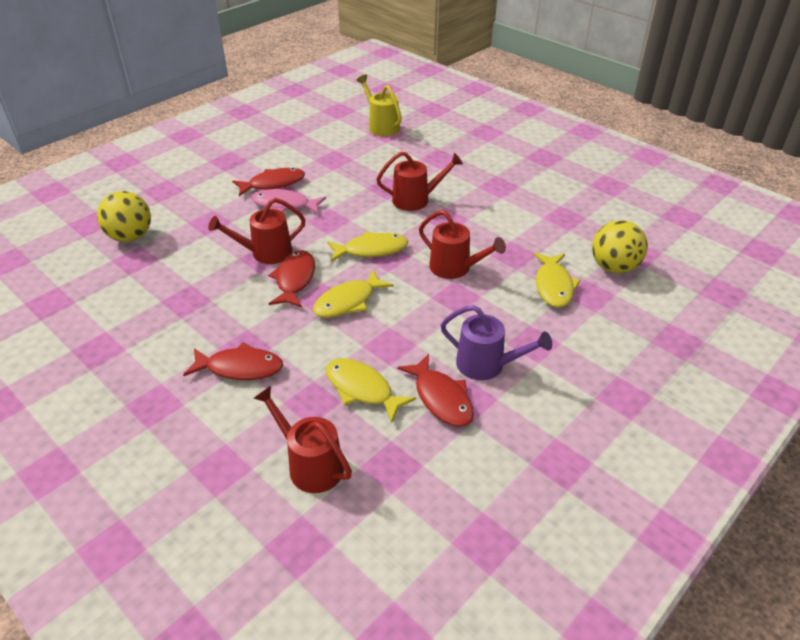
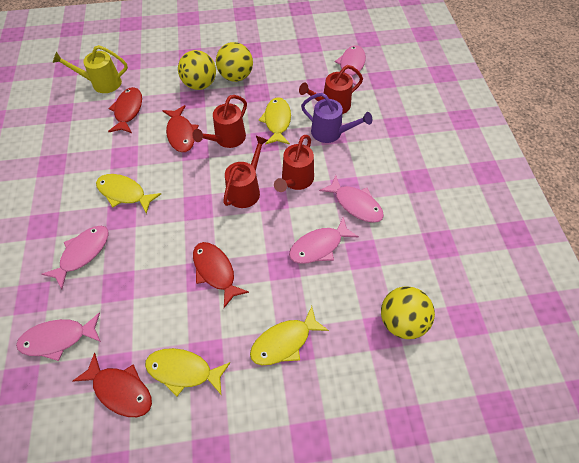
pink fish: [251,189,326,214] = 1 -> [16,312,101,361] [42,226,109,289] [289,217,359,264] [319,175,384,223] [335,46,366,86] = 5
yellow ball: [97,191,151,242] [592,220,648,273] = 2 -> [178,50,216,90] [216,42,253,82] [381,286,435,339] = 3

